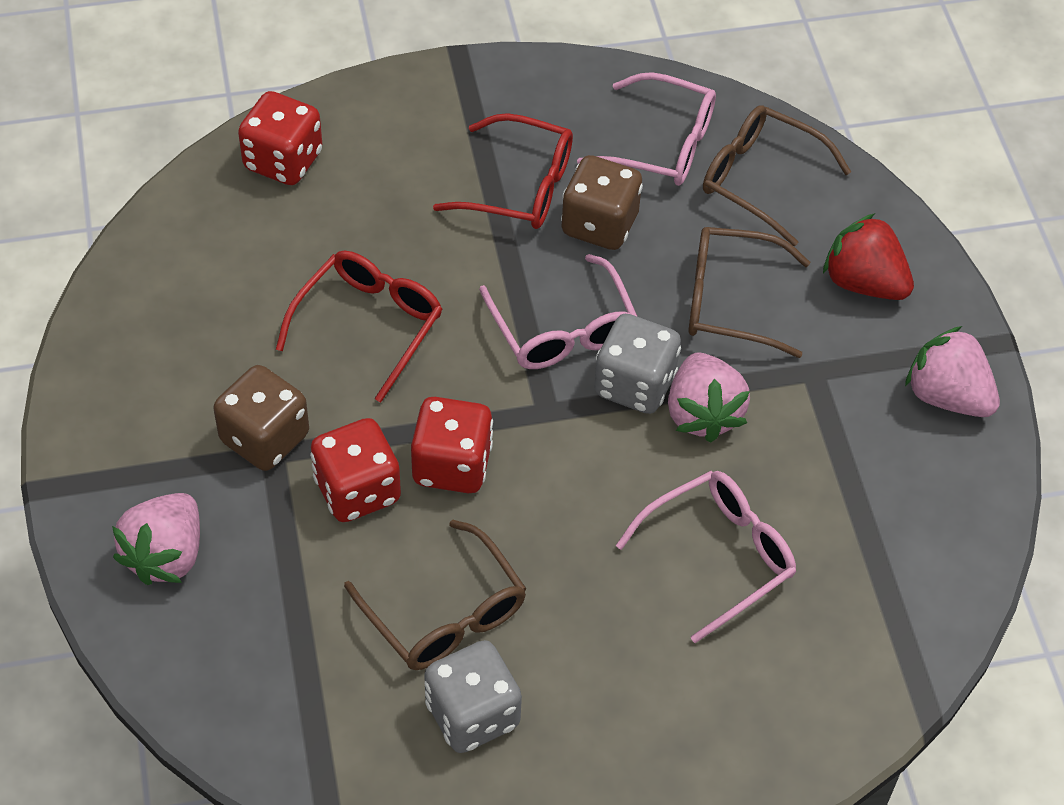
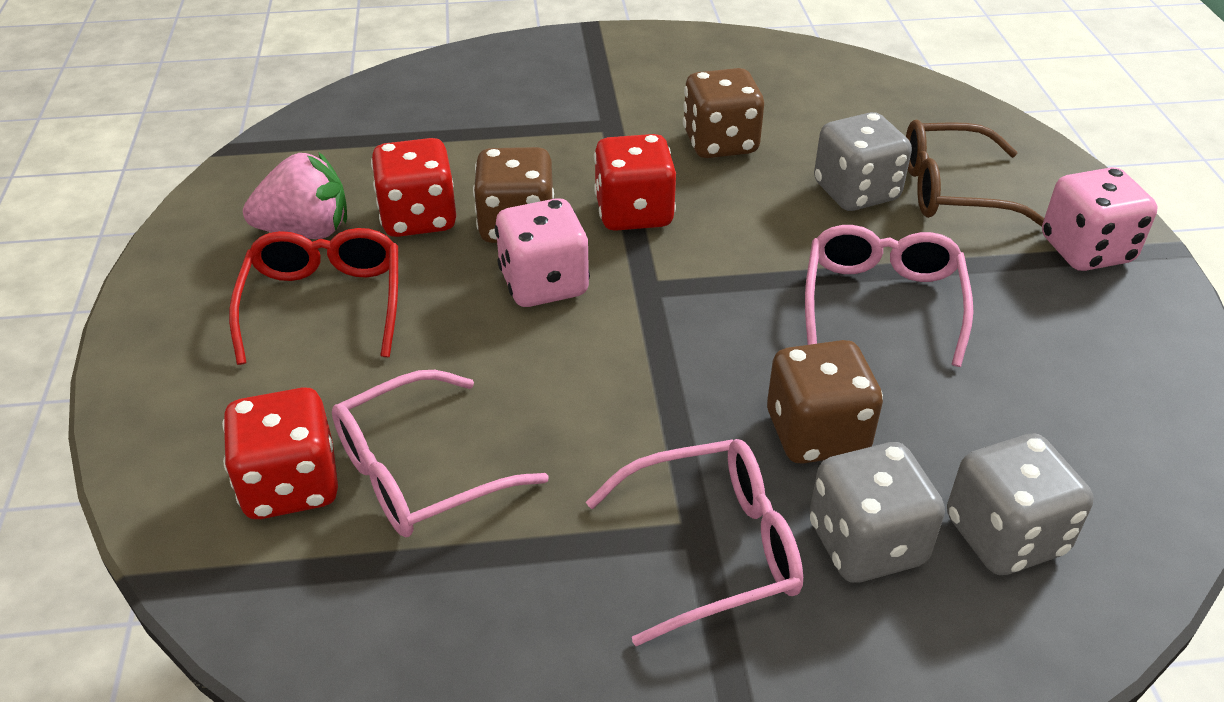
brown dice: [213,365,309,471] [561,155,643,250] = 2 -> [473,147,554,243] [683,68,764,158] [767,340,883,464] = 3
brown glasses: [344,520,526,670] [688,227,810,358] [703,105,851,247] = 3 -> [906,120,1044,226] = 1
grey dice: [424,640,522,753] [594,314,681,414] = 2 -> [809,442,945,583] [814,112,912,211] [947,434,1094,575] = 3
pink dice: none = 0 -> [495,198,590,307] [1042,167,1157,271] = 2
pink strawberry: [112,493,200,585] [668,353,750,443] [905,326,1000,417] = 3 -> [243,152,347,239] = 1
red glasses: [276,251,442,402] [433,113,573,229] = 2 -> [229,228,398,365] = 1
red strawberry: [823,213,914,300] = 1 -> none = 0

